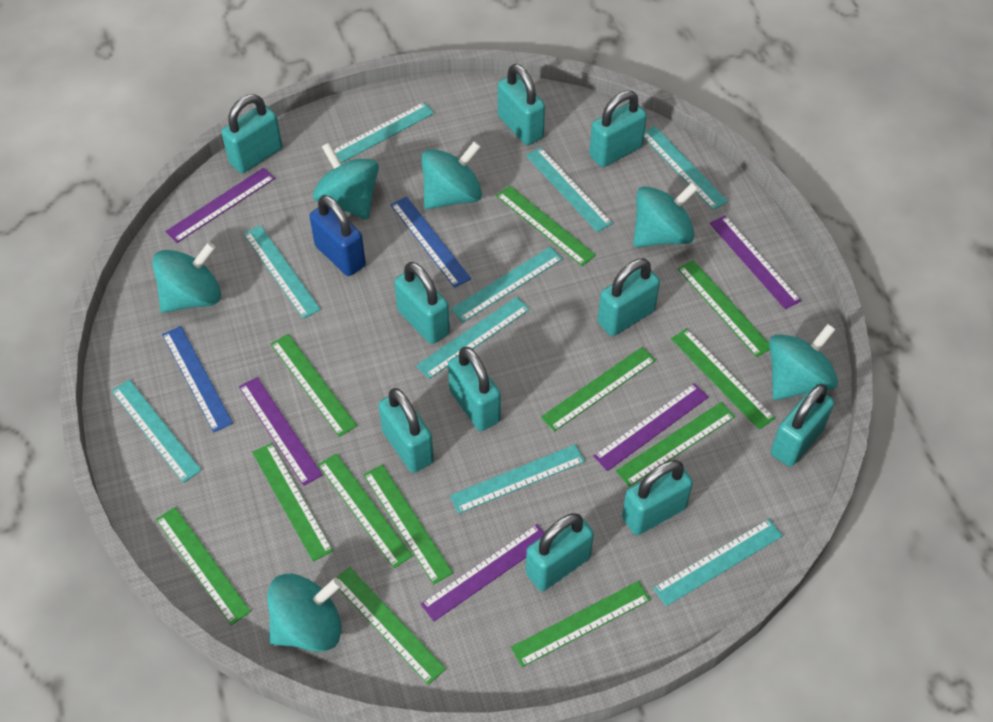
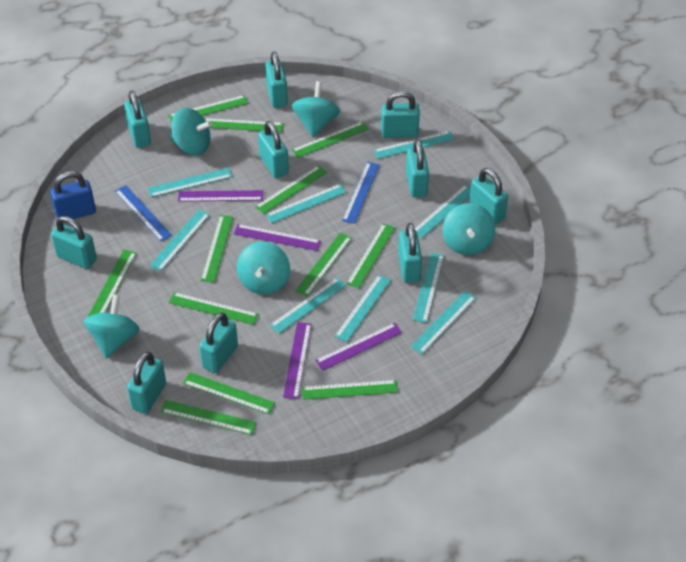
purple ruler: [165,168,275,243] [239,377,322,486] [421,524,544,621] [593,383,708,471] [710,215,801,309] = 5 -> [178,190,263,202] [234,224,321,251] [283,322,311,399] [315,323,402,371] = 4
turquoise spinning top: [152,242,221,313] [267,574,342,652] [313,142,379,220] [421,141,482,209] [633,182,699,247] [769,324,838,400] = 6 -> [84,295,140,359] [171,108,212,155] [237,242,290,295] [292,81,340,137] [442,203,495,255] = 5

